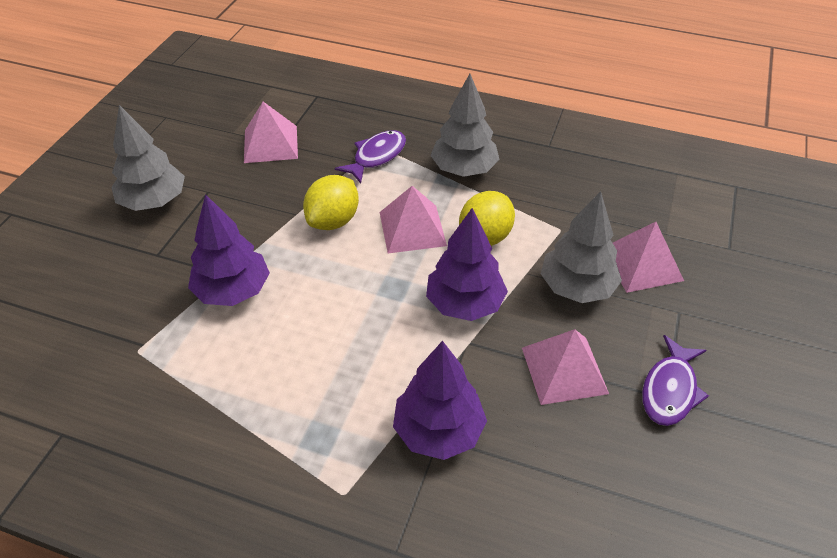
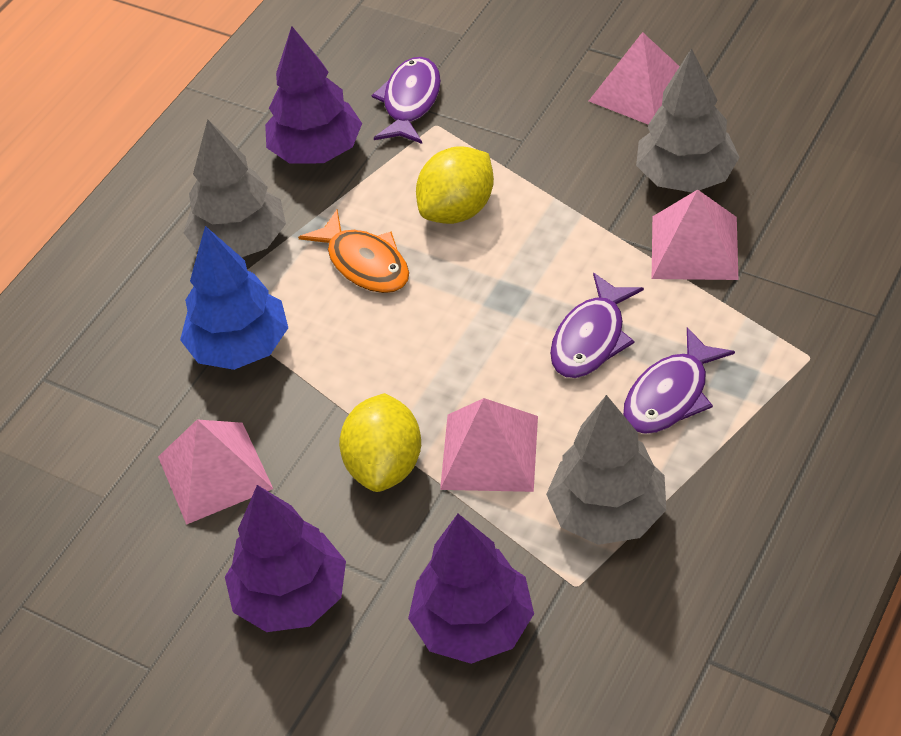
blue tree: none = 0 -> [180,226,288,370] = 1
orange fish: none = 0 -> [298,210,409,293] = 1
purple fish: [335,130,406,184] [642,335,709,426] = 2 -> [371,57,441,144] [550,273,644,378] [623,327,735,434] = 3

